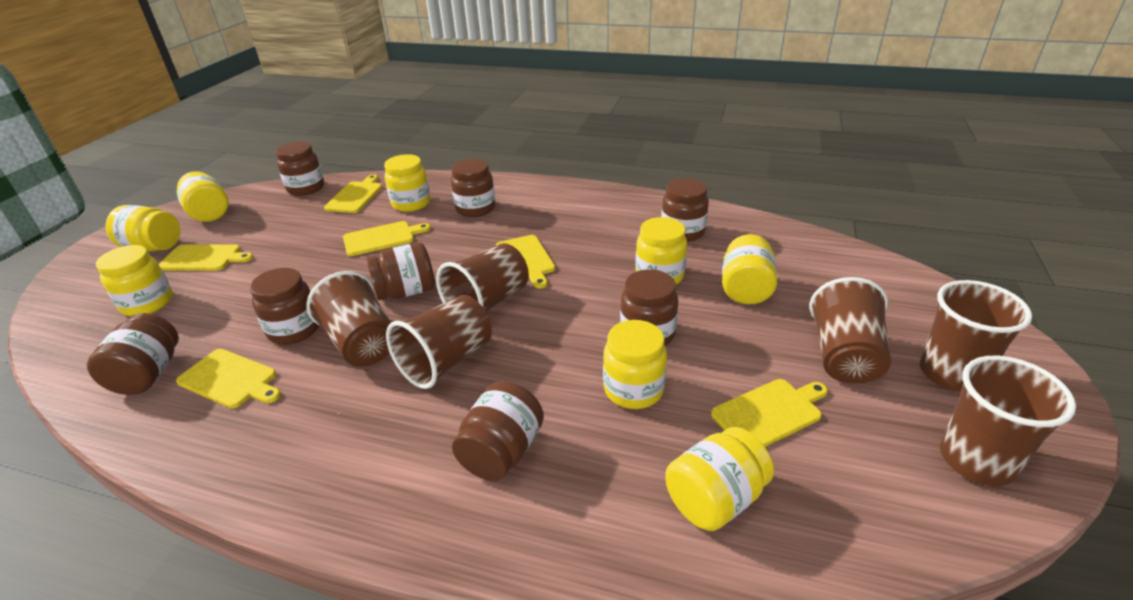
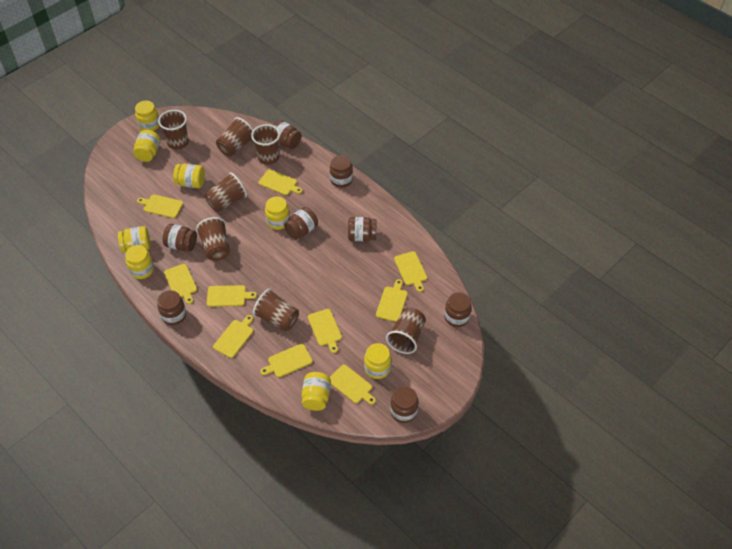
brown cup: [306,271,392,367] [386,295,492,389] [436,243,529,312] [809,277,891,384] [920,280,1032,392] [940,356,1076,486] = 6 -> [158,110,189,150] [196,217,230,261] [205,172,247,212] [216,117,253,157] [251,124,280,165] [253,289,299,331] [386,307,426,354] = 7
yellow cutting board: [159,245,253,271] [176,349,281,408] [324,174,382,213] [343,221,431,256] [496,235,555,289] [711,379,828,447] = 6 -> [137,194,183,218] [164,264,197,304] [207,285,257,307] [213,315,253,358] [258,169,302,195] [260,344,313,377] [308,309,342,353] [330,364,376,405] [376,279,408,322] [394,251,427,292] = 10

